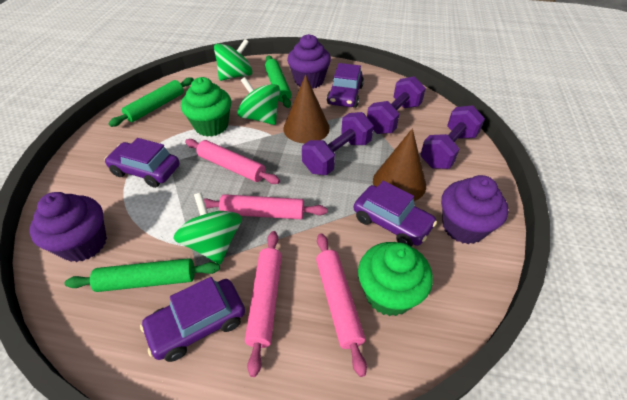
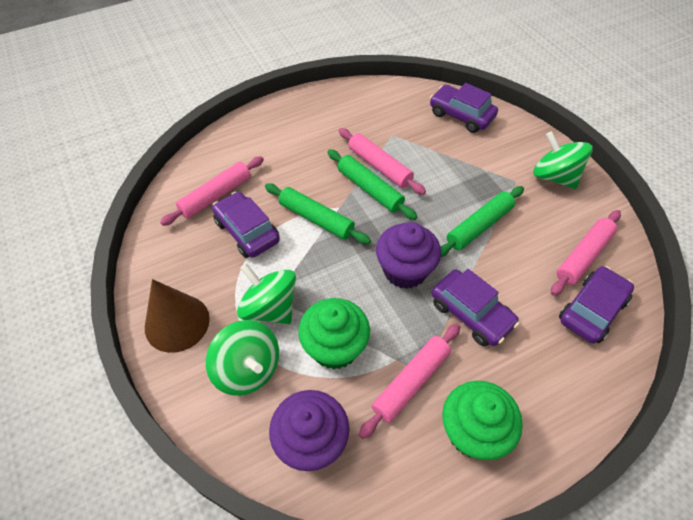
brown cone: [283,75,330,144] [373,128,426,201] = 2 -> [145,279,210,353] = 1
purple cupcake: [29,192,107,262] [287,34,331,89] [441,175,508,244] = 3 -> [269,390,349,471] [376,222,441,289] = 2
purple dumbbell: [302,112,374,175] [367,76,426,134] [420,105,485,169] = 3 -> none = 0

